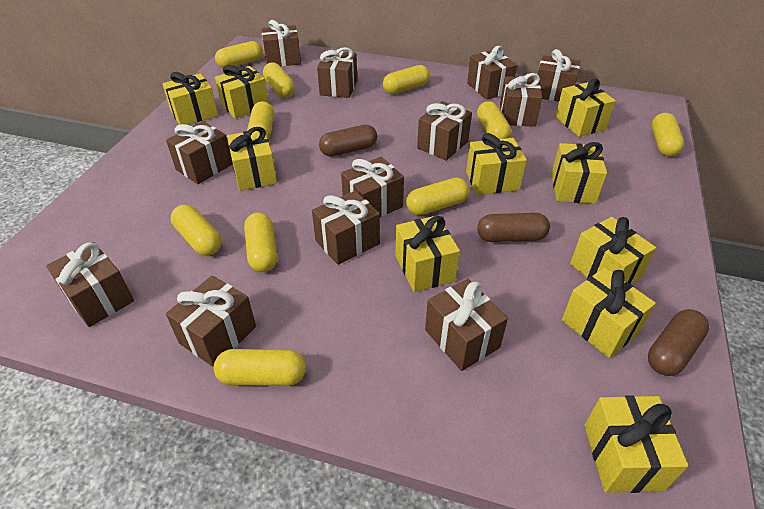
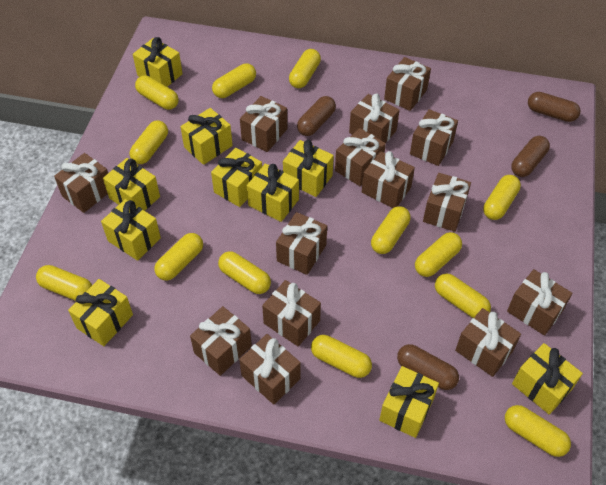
brown capsule: [319,125,377,157] [477,213,550,242] [648,309,709,376] = 3 -> [297,96,336,136] [397,344,459,390] [511,136,550,177] [528,92,581,122] = 4
brown gift: [46,242,134,327] [166,121,233,184] [166,275,256,367] [261,20,301,66] [312,191,380,265] [317,47,357,98] [341,157,404,217] [417,101,472,161] [425,279,508,371] [467,46,517,100] [500,73,542,127] [538,49,580,101] = 12 -> [54,153,108,213] [190,306,252,376] [239,334,301,405] [240,96,287,152] [262,280,321,346] [276,212,327,275] [335,128,386,186] [349,94,400,143] [362,151,415,208] [384,57,431,111] [410,109,458,166] [423,173,471,232] [455,308,521,377] [507,269,572,336] = 14
yellow capsule: [171,205,222,256] [214,349,306,386] [215,41,263,68] [244,212,277,272] [247,101,274,139] [263,62,295,97] [383,65,430,94] [406,178,469,215] [477,101,511,139] [652,113,684,157] = 10 -> [36,265,92,301] [129,120,168,164] [135,75,179,110] [154,233,203,280] [212,63,256,98] [218,251,271,294] [289,49,321,88] [311,335,372,378] [371,206,410,254] [415,232,462,277] [435,273,491,318] [483,175,521,220] [505,405,571,457] = 13

